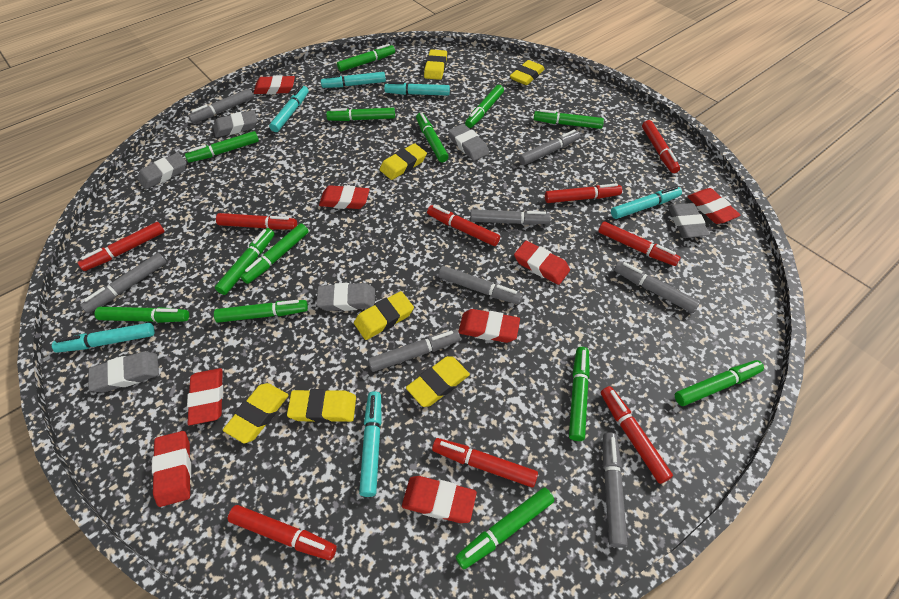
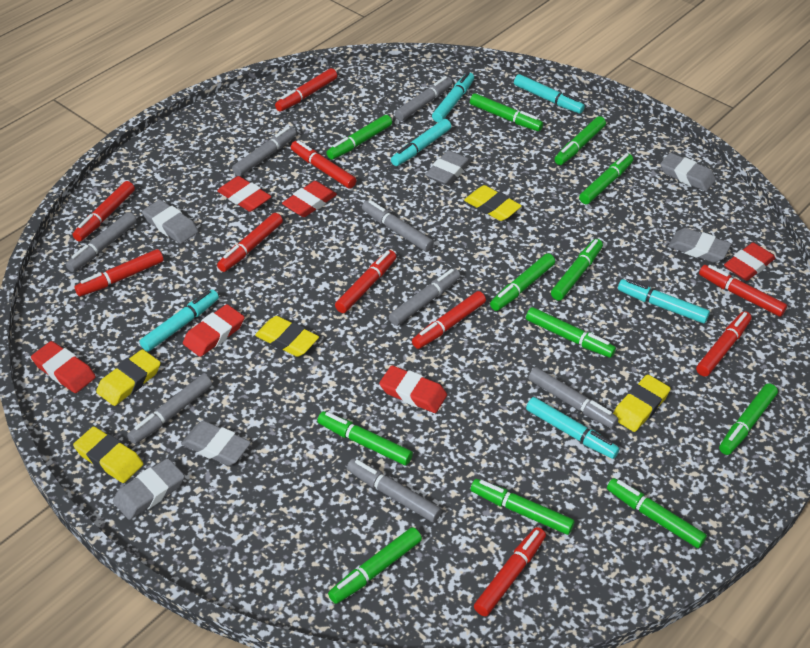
green marker: [94,307,189,323] [185,131,259,163] [214,300,308,323] [215,228,275,295] [240,223,309,284] [326,108,395,121] [337,44,395,72] [416,112,449,162] [456,487,554,569] [465,85,504,128] [534,109,604,129] [569,347,590,441] [675,360,764,406] = 13 -> [317,411,413,465] [326,115,392,160] [328,527,422,604] [470,93,543,131] [471,479,575,535] [490,253,555,311] [526,307,616,358] [551,239,603,301] [554,116,606,165] [579,153,633,204] [607,478,707,548] [719,383,778,455] = 12
red eraser: [152,431,191,507] [187,368,223,425] [254,75,295,94] [319,185,370,209] [402,476,477,523] [458,309,520,343] [514,241,570,285] [687,188,741,224] = 8 -> [31,341,96,393] [183,304,244,357] [217,176,271,212] [282,181,337,217] [379,365,447,413] [724,242,775,281] = 6
red marker: [78,222,165,271] [216,213,297,230] [228,505,337,560] [427,205,500,246] [432,438,538,487] [545,183,622,203] [598,221,681,266] [601,386,673,484] [642,120,680,173] = 9 -> [73,181,135,242] [74,249,163,296] [217,213,283,272] [275,68,337,112] [291,140,356,189] [335,250,396,313] [412,291,486,349] [474,527,546,616] [696,311,752,377] [699,265,787,317] = 10
yellow eraser: [223,383,289,443] [287,389,356,423] [354,291,414,340] [380,143,427,180] [406,356,470,407] [424,49,447,80] [510,60,545,85] = 7 -> [73,426,143,483] [96,349,161,406] [255,316,319,357] [464,185,522,221] [613,375,670,432] = 5

